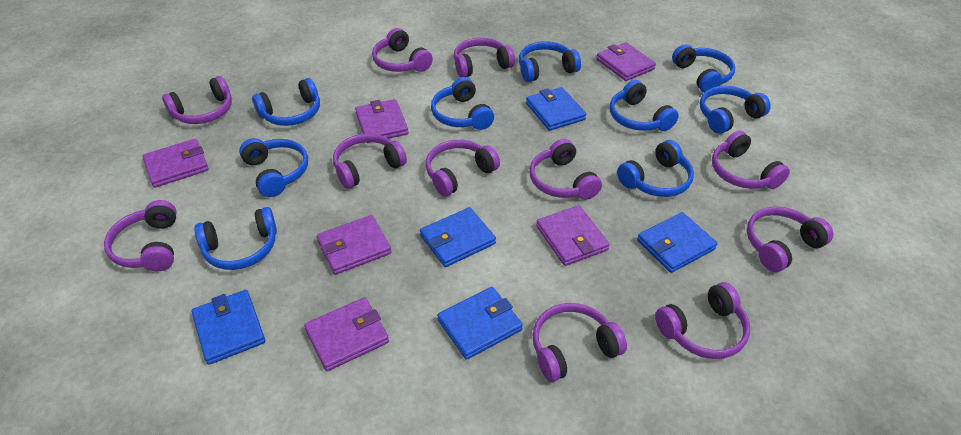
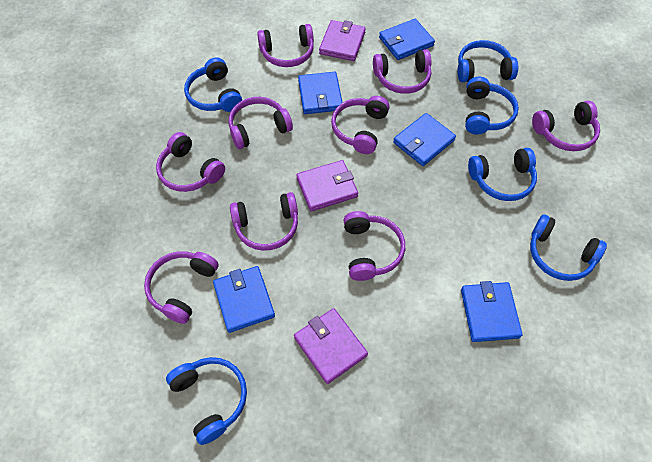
blue headphones: [194,207,277,270] [239,138,308,197] [252,78,320,126] [431,77,494,130] [519,41,581,82] [610,80,679,131] [617,140,694,197] [672,44,735,93] [700,86,771,134] = 9 -> [166,357,247,445] [184,57,242,112] [457,40,518,82] [465,77,519,134] [468,148,537,201] [530,214,607,281] = 6
purple headphones: [104,200,177,271] [162,76,232,124] [333,133,407,189] [372,28,433,72] [426,140,500,196] [454,38,515,77] [529,139,602,200] [532,303,627,382] [655,282,750,359] [712,131,790,189] [747,206,833,272] = 11 -> [144,251,219,324] [156,132,225,192] [229,97,293,149] [230,192,298,251] [257,24,314,67] [331,96,390,154] [344,211,405,281] [373,49,431,94] [532,101,600,151] = 9
purple wallet: [142,139,209,188] [304,297,389,371] [317,215,392,275] [355,99,409,143] [536,205,610,266] [596,42,656,81] = 6 -> [294,308,368,384] [296,160,358,211] [319,20,366,61] = 3

